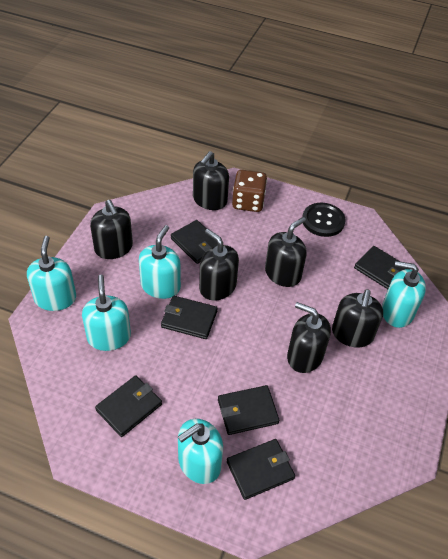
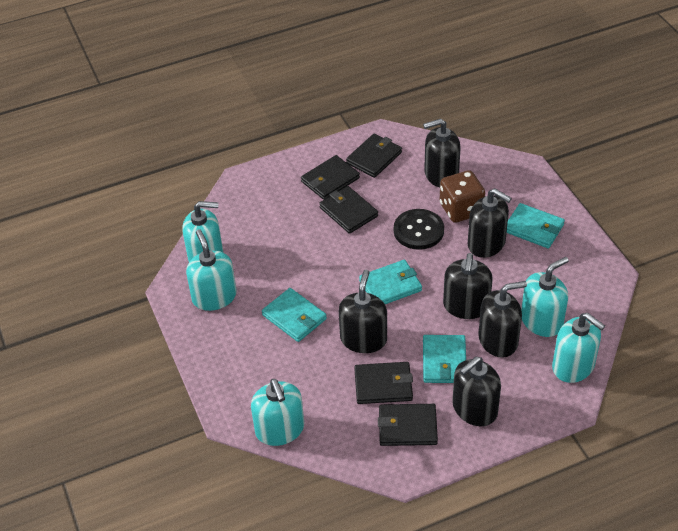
black wallet: [95,375,162,437] [161,296,218,339] [171,220,218,264] [218,385,280,435] [227,439,295,500] [354,246,408,289] = 6 -> [301,155,360,200] [319,186,378,234] [346,134,402,178] [354,362,413,404] [378,404,438,446] = 5
turquoise wallet: none = 0 -> [262,288,327,342] [359,260,422,304] [423,335,466,383] [507,203,565,249] = 4

